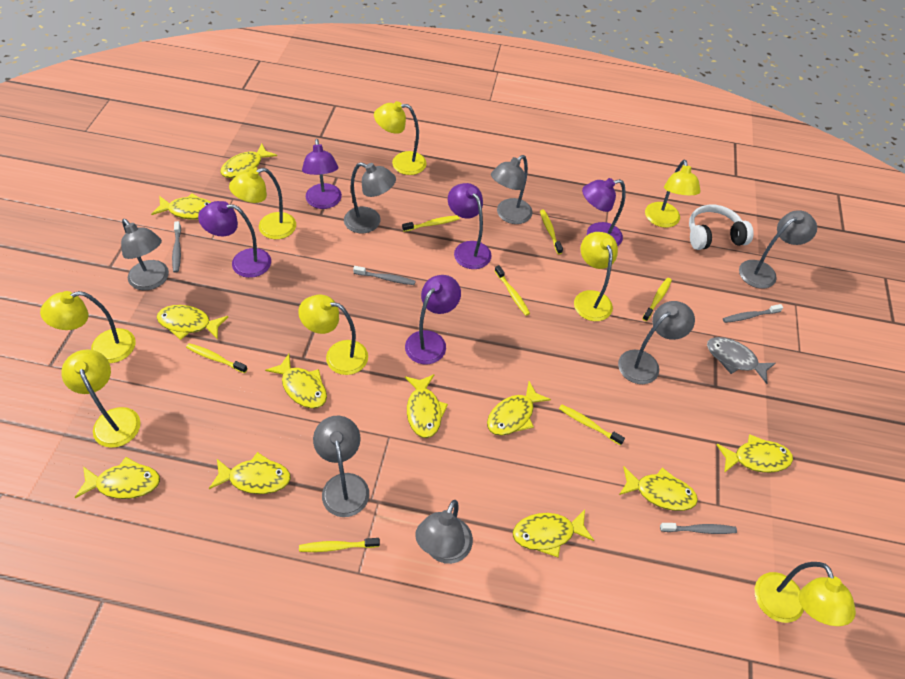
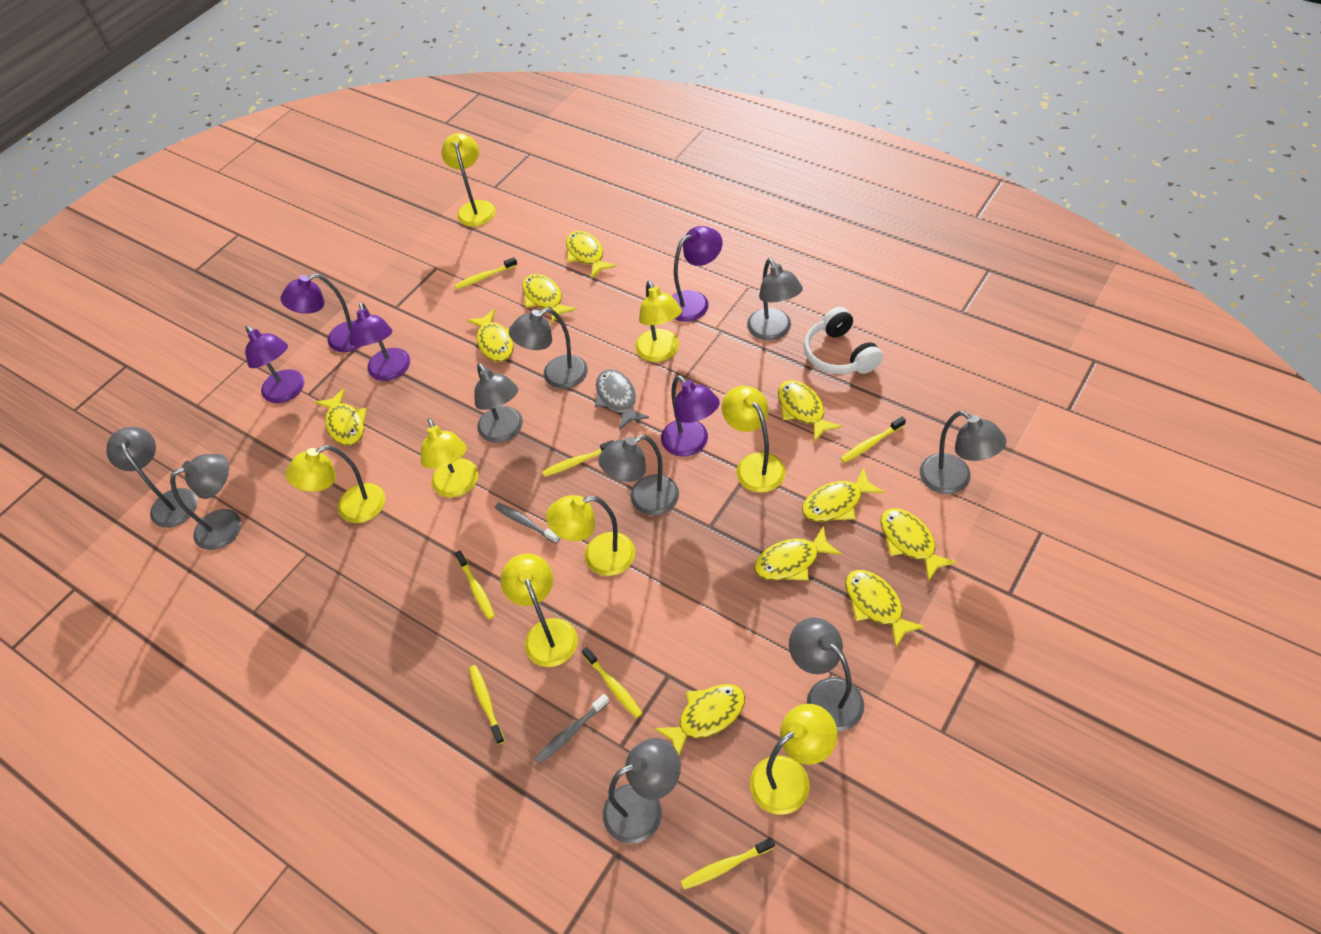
grey lamp: [121,219,169,290] [313,416,369,517] [344,162,396,233] [415,500,473,564] [491,155,533,224] [618,301,695,384] [739,210,817,289] = 7 -> [106,427,197,528] [170,454,241,550] [474,363,523,443] [509,308,588,389] [598,435,679,516] [603,738,681,844] [747,258,803,341] [789,618,864,731] [920,411,1007,494] = 9
grey toothbrush: [172,221,181,273] [353,266,416,285] [660,523,737,534] [723,304,783,323] = 4 -> [495,503,560,544] [535,694,609,763] = 2
yellow fish: [74,457,160,499] [151,193,211,220] [157,305,228,340] [209,452,291,494] [220,144,277,178] [265,354,327,409] [405,374,448,438] [487,381,551,436] [513,509,594,557] [619,466,698,511] [716,434,793,473] = 11 -> [316,389,366,446] [467,309,514,362] [522,274,577,323] [566,231,617,279] [654,684,745,755] [754,526,841,581] [778,380,842,442] [802,468,884,522] [845,570,925,648] [880,508,957,582] = 10

